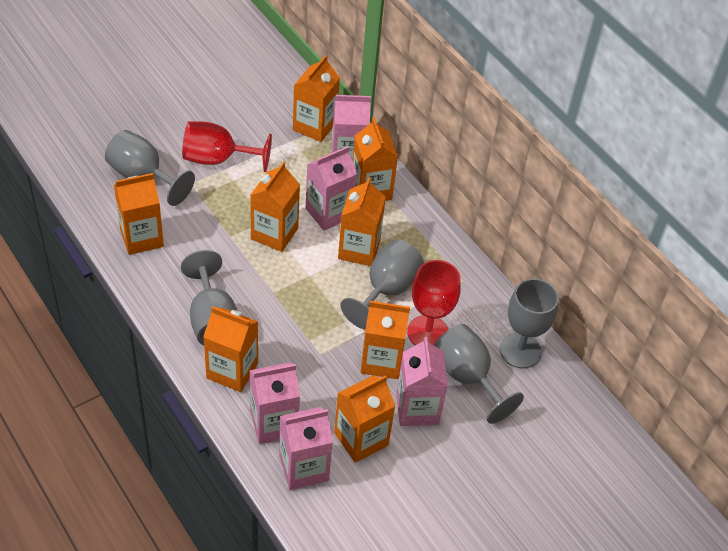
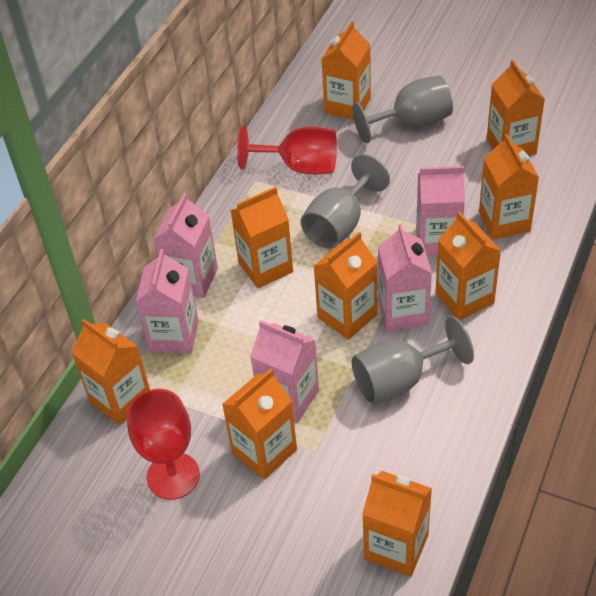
grey goblet: [105,130,195,206] [181,250,237,346] [340,240,424,330] [434,324,524,424] [499,278,559,368] = 5 -> [301,154,390,249] [352,76,453,143] [352,316,474,404] = 3
orange carton: [114,173,164,255] [203,306,258,392] [250,162,300,252] [293,55,340,142] [334,375,395,463] [338,177,386,266] [353,117,398,201] [361,301,410,379] = 8 -> [71,319,150,425] [222,369,297,480] [230,187,293,289] [314,232,377,340] [322,21,371,120] [362,471,432,577] [435,211,501,320] [479,134,539,240] [487,60,545,156] = 9

